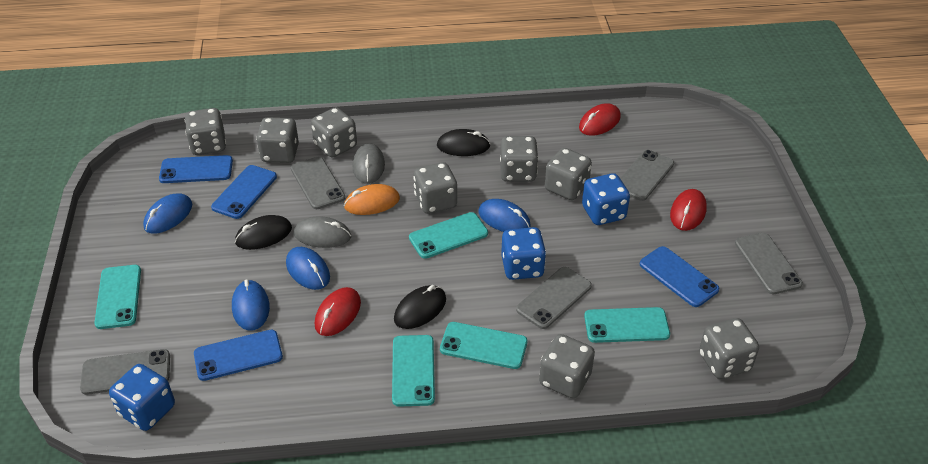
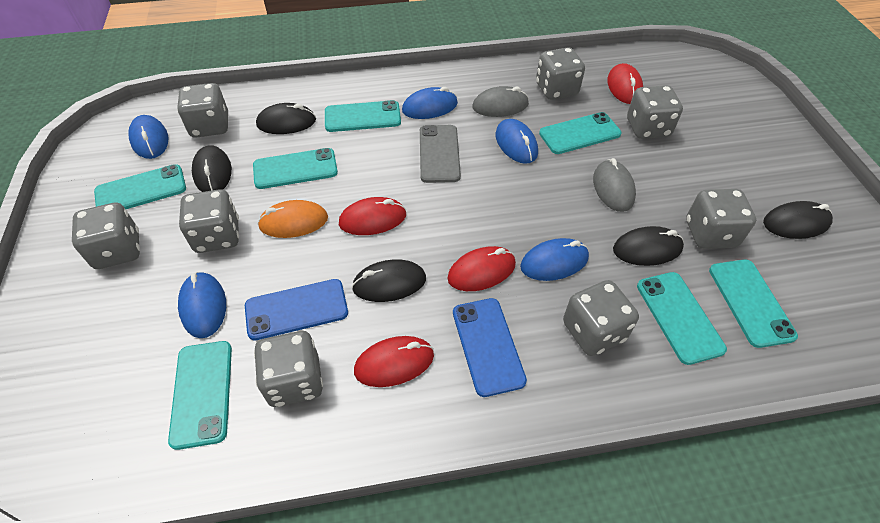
black mouse: [235,215,292,250] [394,285,446,329] [437,129,490,156] = 3 -> [192,145,232,192] [256,103,316,134] [352,259,426,302] [613,226,684,266] [763,201,833,239] = 5
blue dice: [109,364,175,431] [501,227,546,280] [582,173,630,225] = 3 -> none = 0
blue mouse: [143,194,192,234] [232,279,270,331] [286,247,330,290] [478,199,531,232] = 4 -> [128,115,169,159] [178,272,226,338] [402,87,458,119] [495,119,538,164] [520,238,589,281] = 5
blue phone: [159,155,233,183] [194,330,283,381] [211,165,277,219] [640,246,719,307] = 4 -> [245,279,348,340] [453,298,527,397] = 2
grey phone: [80,349,170,395] [291,157,345,209] [516,267,592,329] [620,150,674,201] [735,233,803,294] = 5 -> [420,125,461,183] = 1
red mouse: [315,287,361,336] [579,103,621,136] [670,189,707,231] = 3 -> [339,197,406,235] [354,336,434,387] [447,246,516,291] [607,63,643,104] = 4
turquoise phone: [94,265,141,329] [392,335,435,407] [409,212,488,259] [440,322,527,369] [584,307,670,343] = 5 -> [94,164,186,209] [168,341,232,450] [253,148,338,189] [325,100,401,132] [539,112,622,154] [637,272,727,365] [709,259,798,348] = 7

